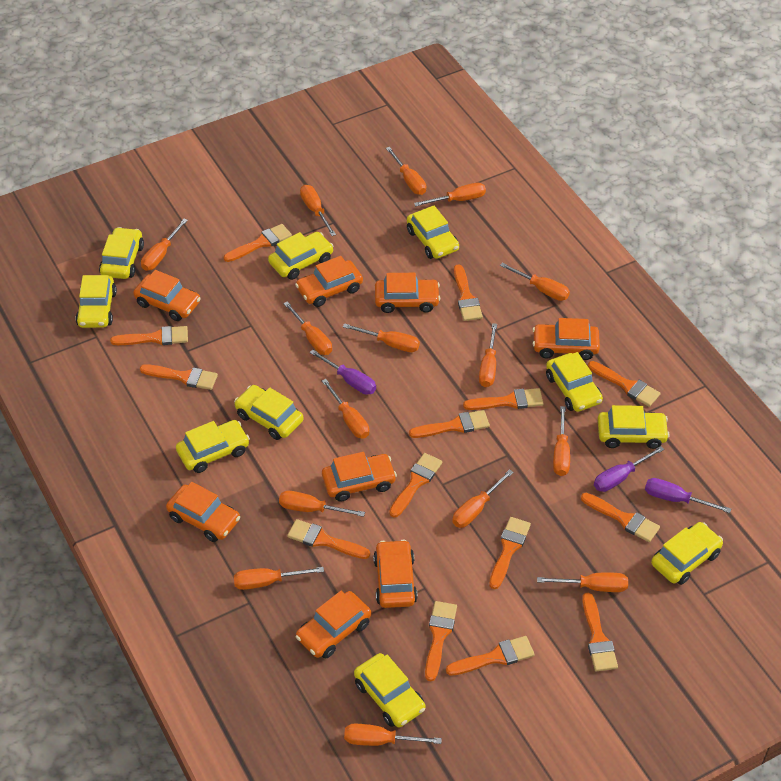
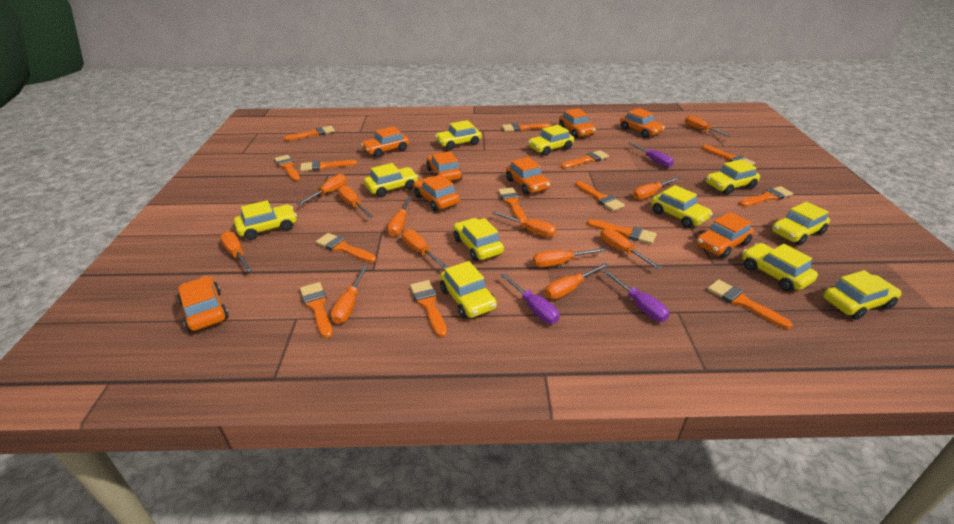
orange screwdriver: [141,219,188,271] [234,567,324,590] [279,491,365,517] [283,301,332,355] [300,185,336,236] [322,379,369,438] [343,323,420,352] [344,724,442,746] [386,147,426,195] [414,183,486,206] [452,469,514,528] [479,323,497,387] [500,263,570,301] [537,572,628,592] [553,406,570,476] = 15 -> [220,231,252,272] [297,174,347,206] [331,266,367,324] [338,186,373,218] [387,196,412,236] [402,229,448,270] [492,211,556,237] [533,248,607,267] [545,263,609,299] [600,228,662,270] [633,177,680,200] [685,115,732,137] = 12
yellow car: [76,275,117,328] [99,227,144,279] [176,420,250,473] [234,385,304,440] [268,232,333,280] [354,653,425,728] [407,206,459,259] [546,352,603,412] [598,405,670,449] [651,522,723,585] = 10 -> [234,200,297,240] [364,163,419,197] [435,120,482,150] [440,261,497,318] [454,218,504,261] [528,125,574,156] [651,185,713,228] [706,159,760,195] [742,243,818,291] [771,202,830,246] [823,270,902,320] = 11

